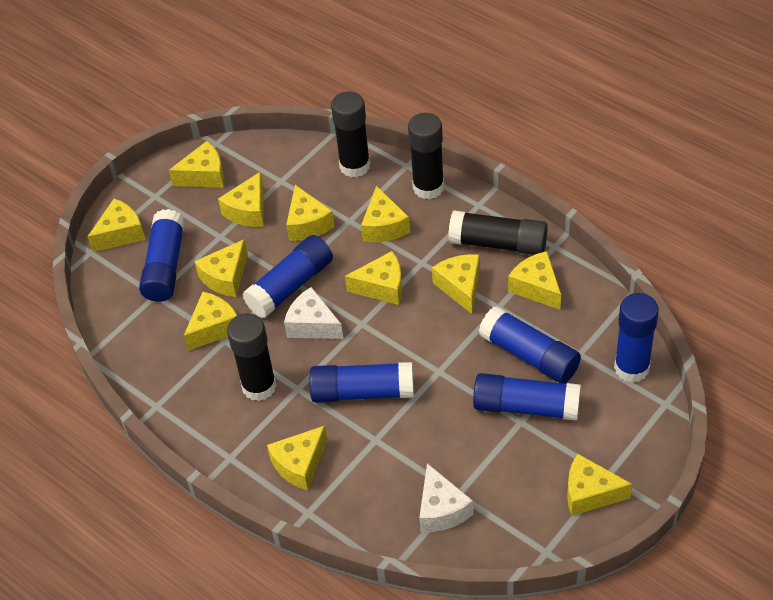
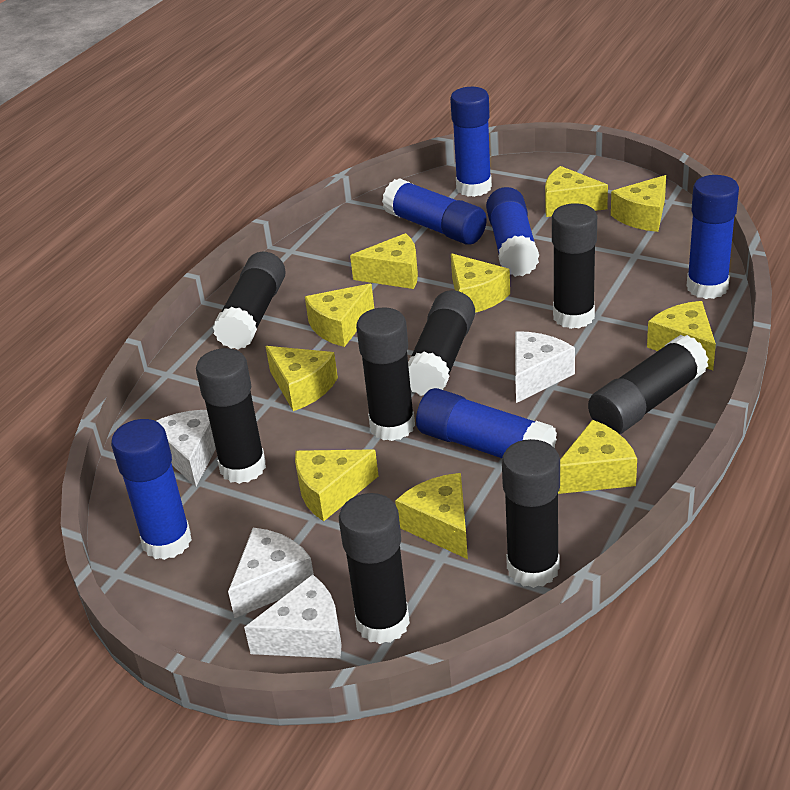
black glue stick: [227,313,277,401] [331,91,370,178] [408,113,444,199] [448,210,548,255] = 4 -> [196,348,266,484] [213,252,286,350] [339,493,410,644] [356,307,415,441] [408,290,475,396] [502,439,560,588] [552,203,597,329] [588,335,709,434] = 8
white cheese: [284,287,343,339] [419,463,473,532] = 2 -> [156,410,216,487] [228,528,314,618] [244,574,342,658] [515,331,575,403] = 4
yellow cheese: [87,199,145,252] [169,141,224,188] [184,292,237,351] [194,239,248,297] [218,172,264,227] [267,426,328,490] [286,185,335,241] [345,251,402,305] [361,186,410,242] [432,254,480,314] [508,251,561,310] [567,454,632,516] = 12 -> [265,346,338,411] [295,449,378,521] [305,284,374,347] [350,233,418,289] [395,473,468,559] [451,253,510,313] [545,166,608,217] [558,420,637,494] [611,175,666,232] [647,301,716,370] = 10

